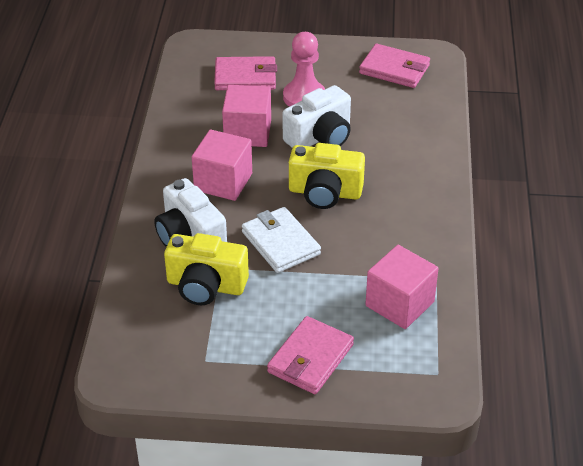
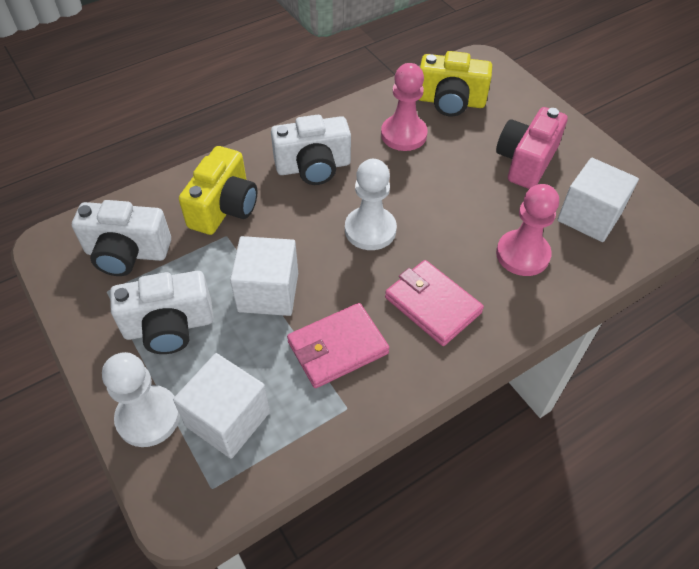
pink camera: none = 0 -> [496,107,568,189] = 1
pink cube: [192,130,252,201] [222,85,271,147] [365,245,439,329] = 3 -> none = 0
pink pawn: [283,32,325,107] = 1 -> [381,63,428,151] [496,184,559,276] = 2
pink wallet: [214,56,277,90] [267,316,354,394] [359,44,430,88] = 3 -> [287,303,389,388] [385,260,484,346] = 2
white camera: [154,178,227,247] [283,85,351,148] = 2 -> [72,200,171,276] [110,271,214,354] [271,115,351,185] = 3
white cube: none = 0 -> [173,353,270,459] [230,236,298,316] [557,158,639,242] = 3
white pawn: none = 0 -> [102,352,180,447] [345,159,397,250] = 2
white wallet: [242,207,321,273] = 1 -> none = 0

